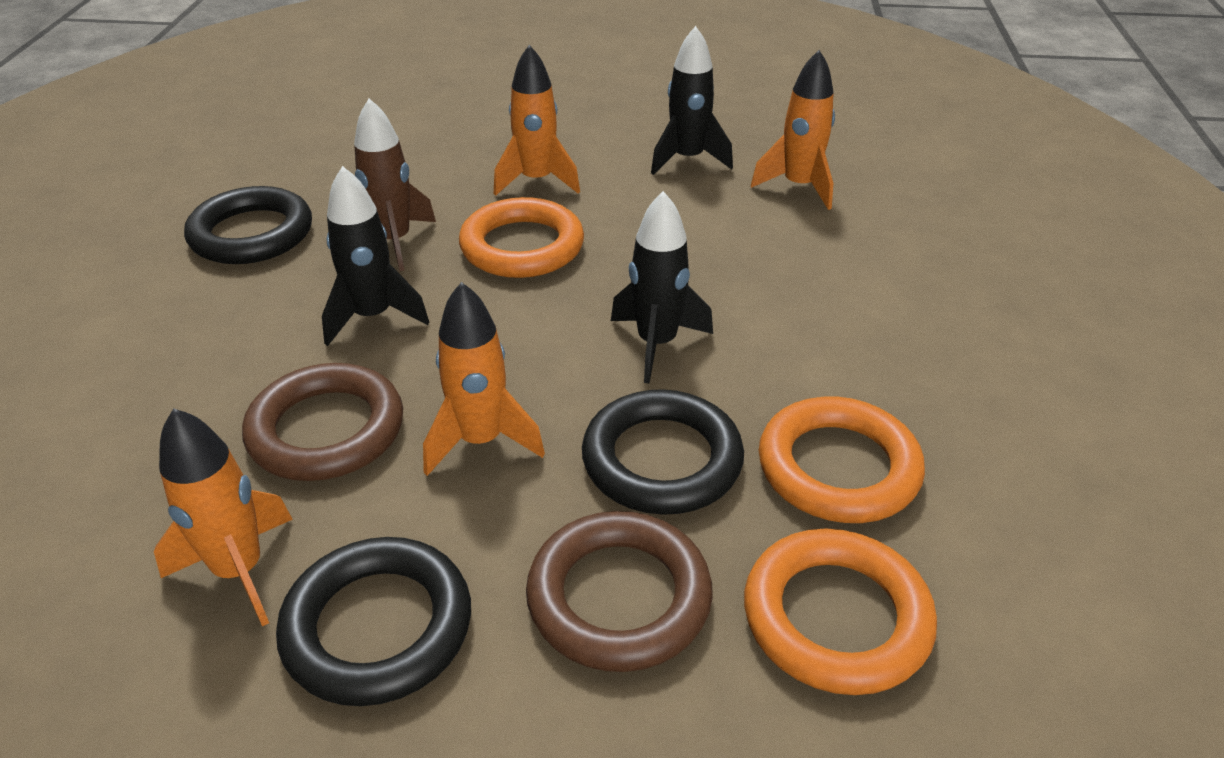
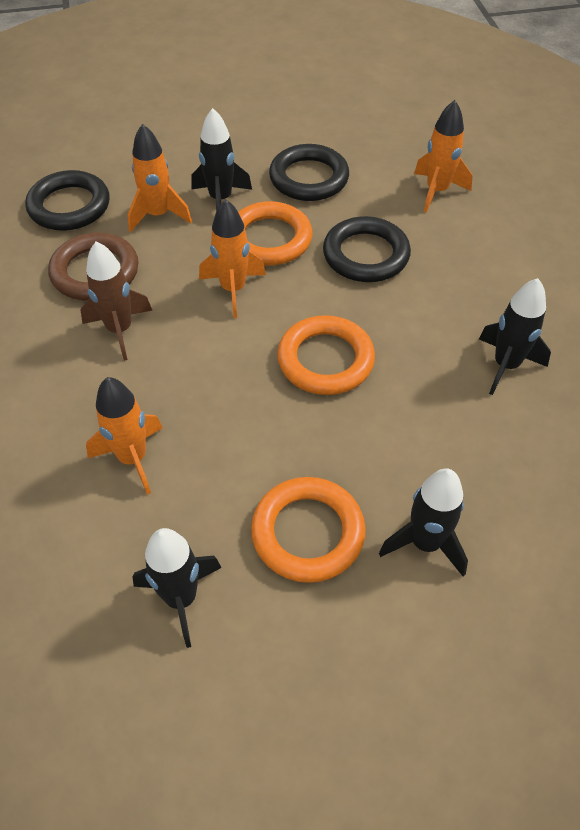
black rocket: [322,166,429,346] [611,191,713,384] [651,26,733,175] = 3 -> [132,528,222,648] [191,108,252,212] [379,468,468,576] [479,278,551,395] = 4
brown ring: [242,363,403,481] [526,511,713,672] = 2 -> [48,233,139,300] = 1

